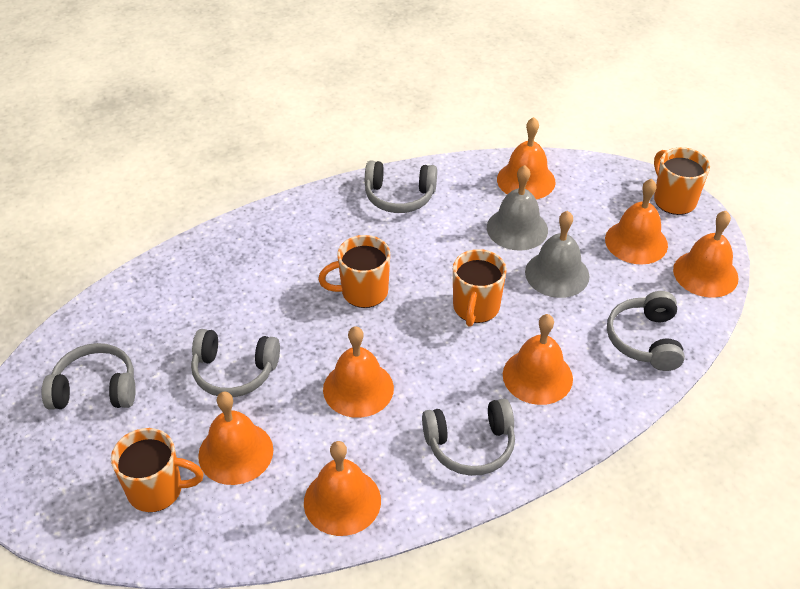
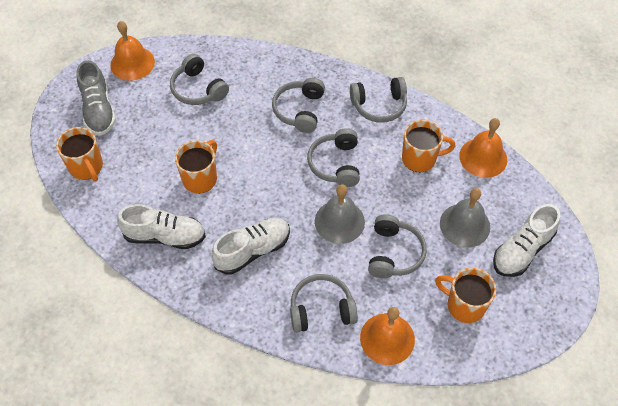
grey headphones: [42,343,136,410] [191,329,280,397] [365,160,437,213] [422,399,515,476] [607,291,685,371] = 5 -> [170,54,229,105] [272,78,325,133] [290,274,358,333] [307,128,360,187] [350,77,407,123] [368,214,427,278] = 6
grey shoe: none = 0 -> [76,60,116,136] = 1
orange bell: [198,392,273,485] [304,441,381,536] [323,326,394,418] [497,117,556,200] [503,314,573,405] [605,179,668,265] [673,211,739,298] = 7 -> [110,21,155,81] [360,307,415,365] [459,118,507,178] = 3
white shoe: none = 0 -> [117,204,206,249] [211,218,290,275] [493,204,560,277] = 3

